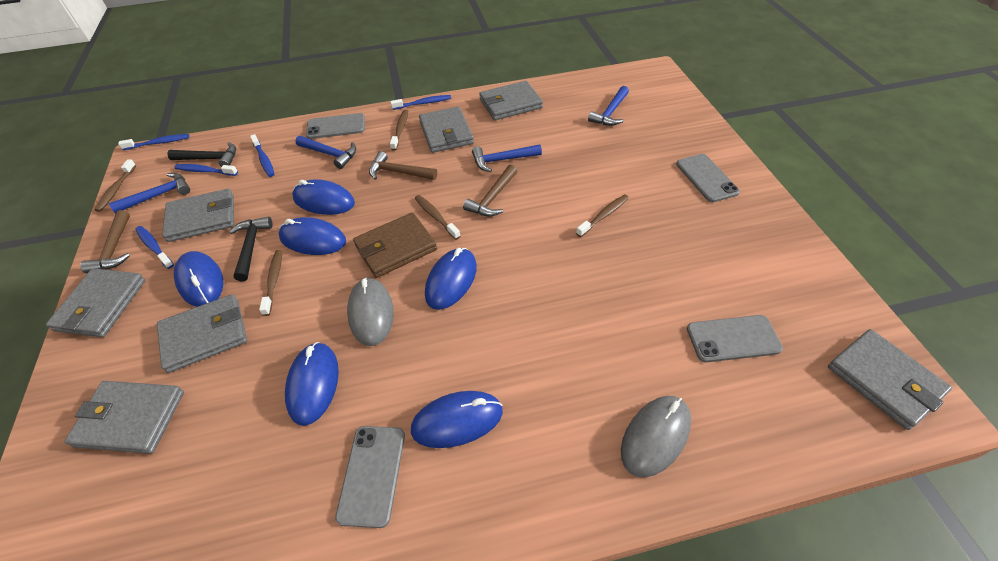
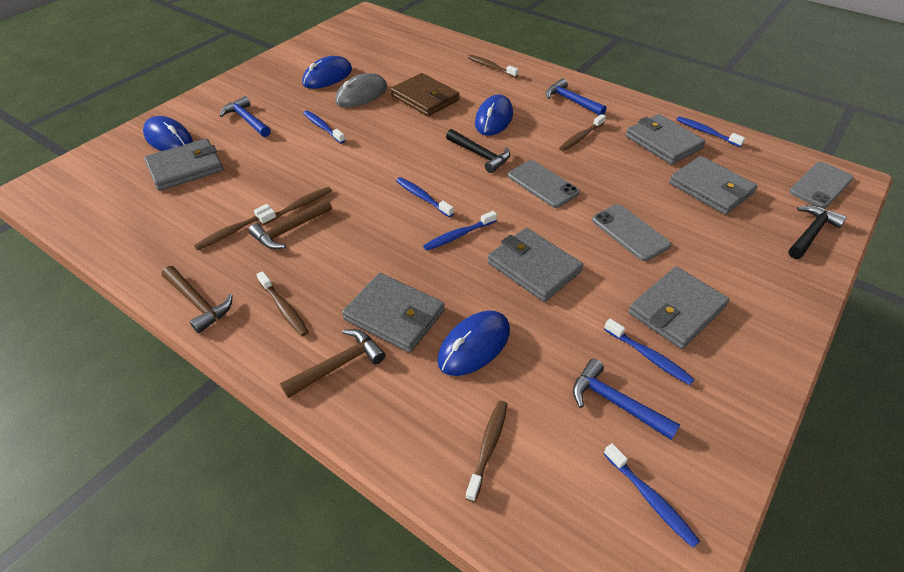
blue hammer: [109,173,190,213] [295,136,356,169] [472,144,542,172] [588,86,629,126] = 4 -> [220,96,271,137] [546,79,607,115] [573,359,680,440] = 3
blue mouse: [174,251,223,307] [279,217,346,255] [285,342,339,426] [292,179,355,215] [411,391,503,448] [425,248,477,310] = 6 -> [143,116,193,151] [302,56,352,89] [437,310,510,376] [475,94,513,136] = 4
blue toothbrush: [118,134,189,150] [135,226,174,269] [174,164,238,176] [250,134,275,177] [390,95,451,110] = 5 -> [303,110,345,143] [396,177,454,217] [423,211,497,251] [604,318,695,385] [604,443,700,548] [677,116,745,147] = 6
brown toothbrush: [95,159,136,212] [259,250,282,316] [390,110,408,151] [415,195,460,240] [576,194,629,237] = 5 -> [194,204,271,250] [257,271,309,336] [258,187,332,225] [465,401,508,502] [468,55,519,78] [559,114,606,151] = 6
grey mouse: [347,277,394,346] [621,396,691,477] = 2 -> [336,73,387,107] = 1
grey phone: [306,113,365,139] [335,426,405,528] [676,154,740,202] [687,315,783,362] = 4 -> [508,160,580,208] [592,204,671,261] [789,162,853,208] = 3
grey wallet: [46,268,145,337] [64,381,184,454] [157,294,247,373] [162,189,234,242] [419,107,474,153] [479,81,543,120] [828,329,952,430] = 7 -> [144,138,223,191] [342,273,445,353] [488,228,583,302] [626,114,706,165] [628,266,729,349] [669,156,757,215] = 6

